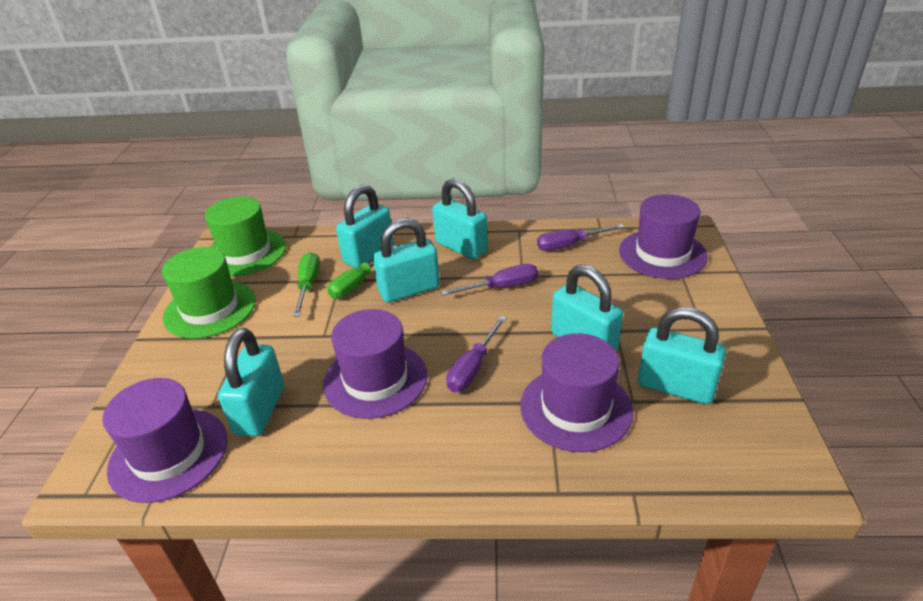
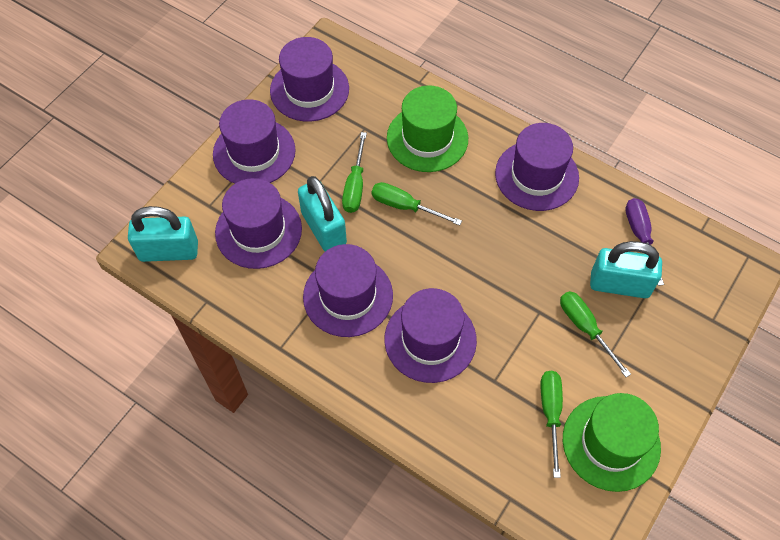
green screwdriver: [293,252,320,317] [327,245,396,299] = 2 -> [342,132,367,213] [372,182,462,226] [541,371,563,478] [560,291,631,377] = 4
purple hat: [102,378,228,503] [323,309,428,419] [520,333,633,452] [619,194,708,279] = 4 -> [213,99,296,184] [215,178,302,269] [270,37,349,122] [303,244,393,337] [384,288,477,383] [495,123,579,211] = 6
purple screwdriver: [441,264,538,296] [446,316,507,392] [537,224,625,251] = 3 -> [625,198,664,286] = 1
turquoise padlock: [218,328,284,436] [336,185,394,268] [373,218,440,303] [432,178,488,260] [551,264,623,351] [638,307,726,404] = 6 -> [128,206,198,262] [298,176,347,252] [590,241,662,298] = 3

